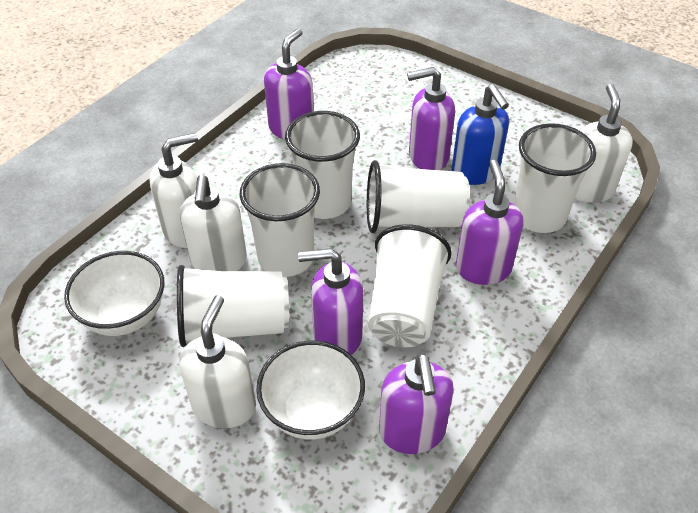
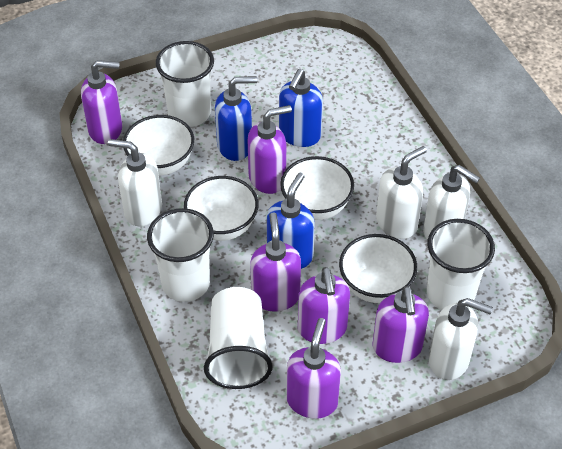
blue soap dispenser: [452,84,509,185] = 1 -> [215,76,258,161] [267,173,315,269] [279,69,323,147] = 3
purple soap dispenser: [264,28,314,140] [298,248,363,355] [379,353,454,454] [407,67,455,170] [456,160,524,285] = 5 -> [81,60,122,144] [247,105,292,194] [250,212,301,311] [286,318,341,419] [298,267,350,344] [373,286,429,363] = 6
white bowl: [64,251,164,336] [256,340,365,440] = 2 -> [123,115,194,176] [184,176,259,241] [280,156,354,220] [339,234,417,303] = 4
white cup: [177,265,289,347] [240,163,320,277] [285,111,360,219] [367,160,470,233] [368,224,452,347] [514,123,596,233] = 6 -> [147,208,214,302] [156,41,214,127] [204,287,273,389] [427,219,495,310] = 4

